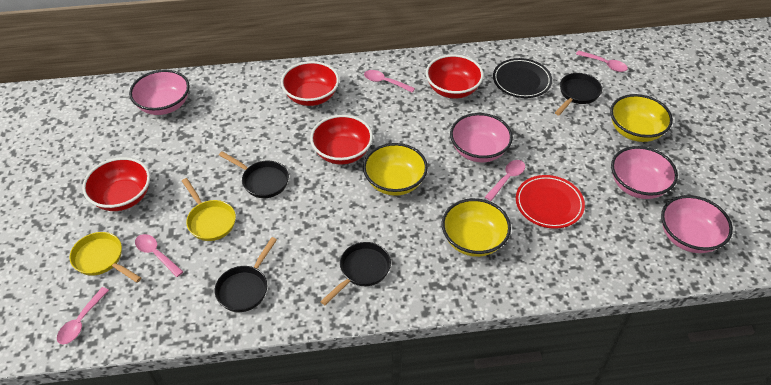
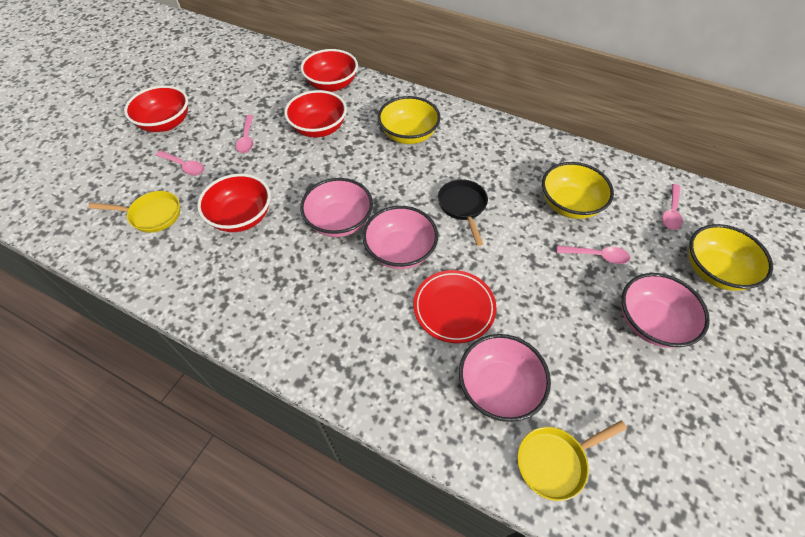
black pan: [215,237,277,312] [219,151,289,198] [320,242,391,305] [555,73,602,115] = 4 -> [438,179,488,246] = 1
black plate: [493,58,552,98] = 1 -> none = 0
pink spoon: [57,287,109,344] [135,234,183,277] [364,70,415,93] [485,160,525,201] [576,50,628,72] = 5 -> [155,151,205,176] [236,115,253,153] [557,246,630,264] [662,184,683,230] = 4

